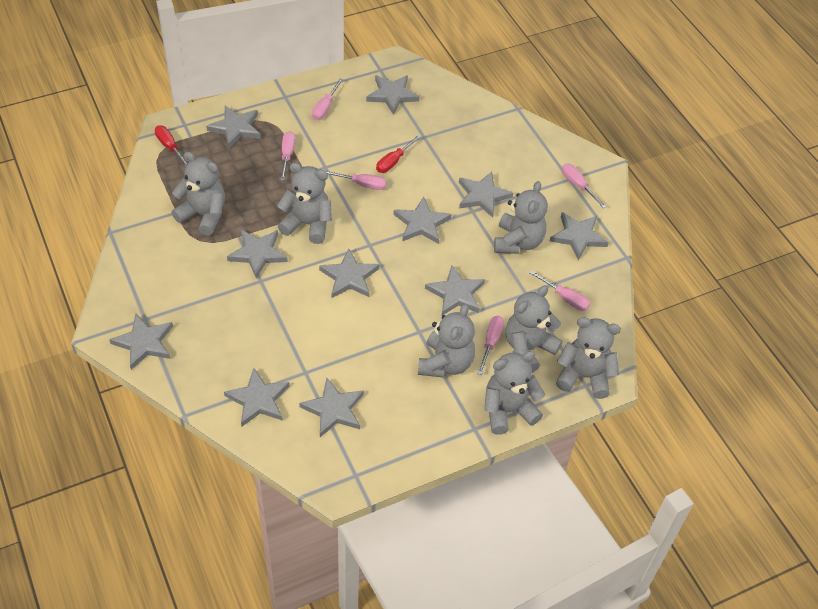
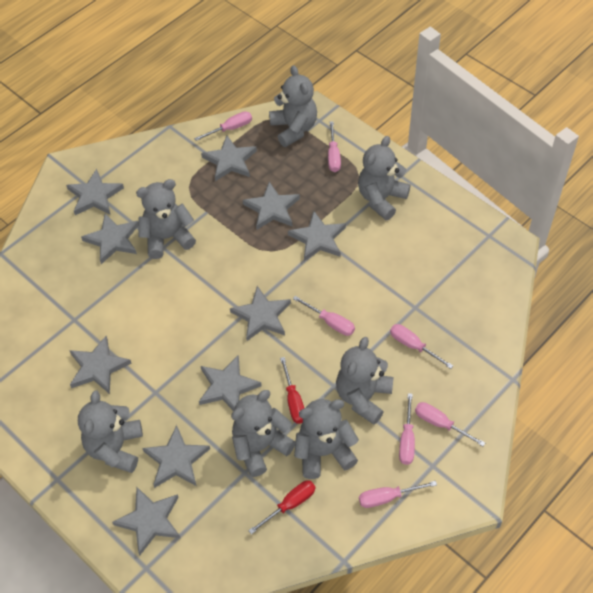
grey star: [109,313,173,370] [206,106,261,148] [224,368,290,426] [227,230,288,278] [299,378,364,437] [319,248,379,298] [366,75,420,115] [393,197,451,244] [425,265,485,316] [459,171,513,218] [549,212,609,261] = 11 -> [66,169,124,215] [69,336,131,394] [81,213,139,264] [112,487,180,556] [142,425,210,488] [199,355,262,411] [201,136,257,181] [230,286,291,341] [242,182,300,230] [288,211,346,261] = 10
pink screwdriver: [280,131,295,181] [312,78,343,120] [324,170,386,190] [477,316,504,375] [529,270,590,311] [562,164,607,208] = 6 -> [194,111,252,141] [293,296,355,336] [328,121,341,172] [359,481,437,508] [390,324,453,369] [399,393,415,465] [415,402,485,446] = 7

